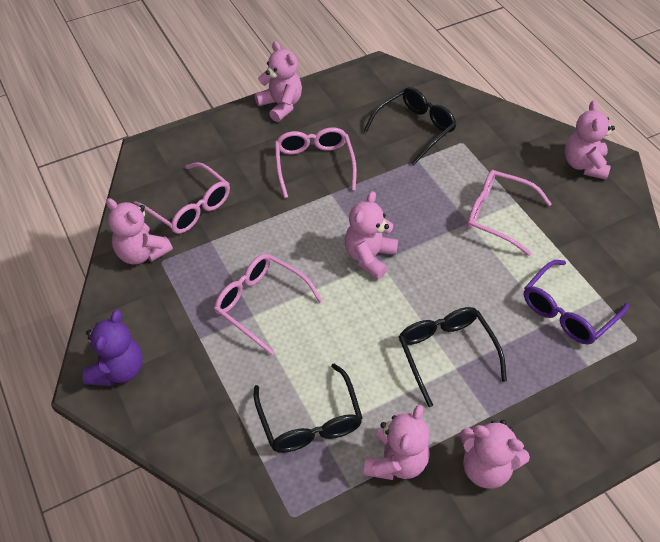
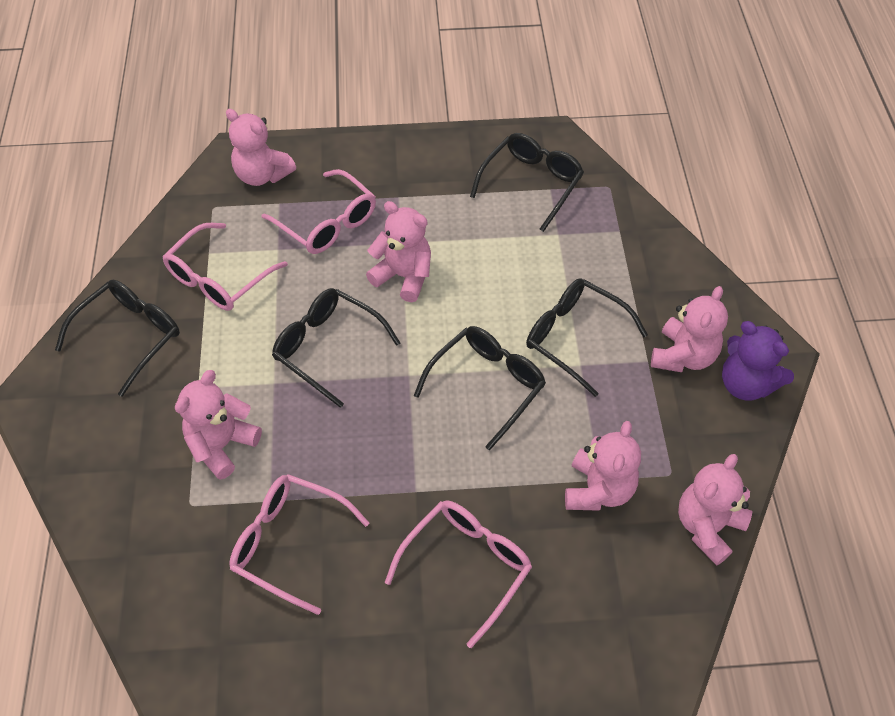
black glasses: [254,363,363,453] [364,87,456,165] [398,307,507,407] = 3 -> [55,280,180,397] [272,288,400,408] [414,326,546,451] [470,133,584,232] [526,278,648,397] = 5
purple glasses: [524,260,629,345] = 1 -> none = 0

